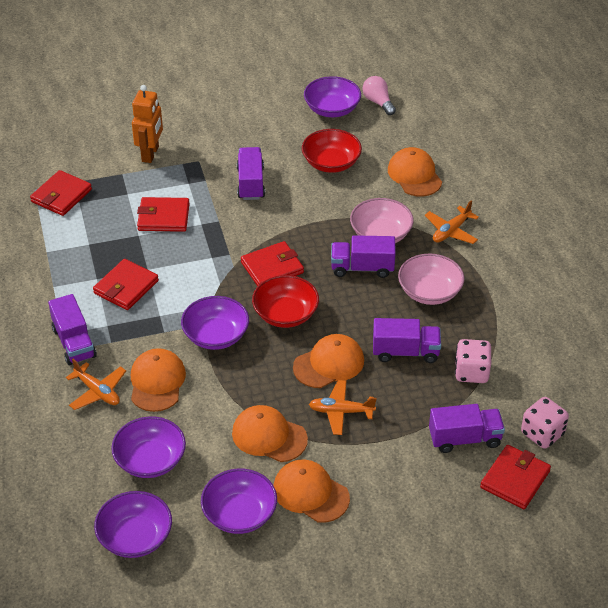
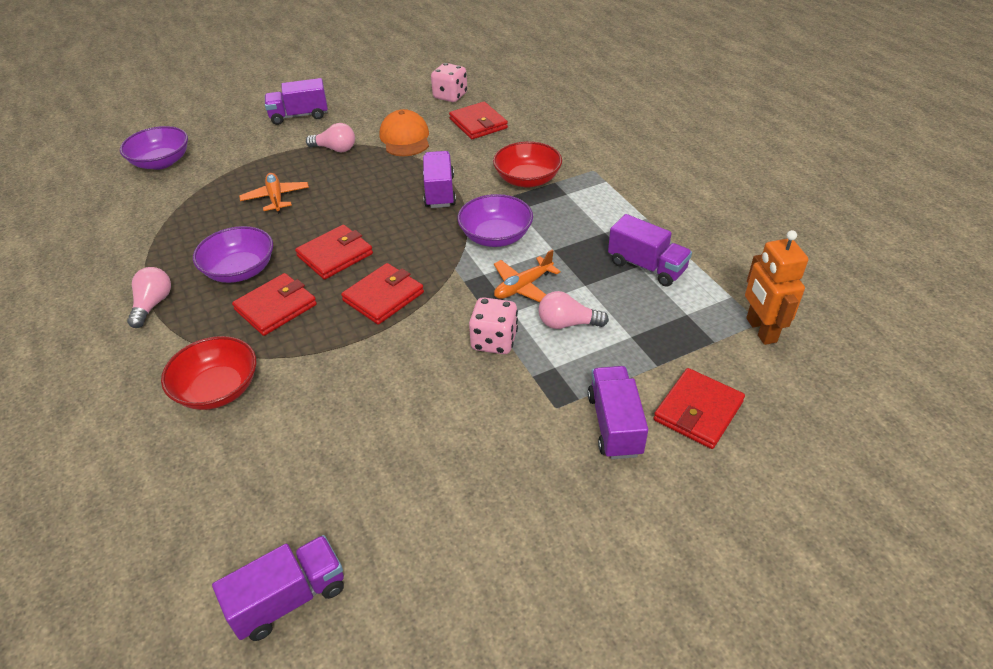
orange cap: [131,348,186,412] [232,405,308,462] [273,460,350,523] [293,334,364,388] [388,147,442,197] = 5 -> [380,109,429,156] = 1
orange plane: [66,359,126,410] [309,380,377,435] [425,200,479,244] = 3 -> [239,173,309,214] [494,249,561,302] = 2
pink bowl: [350,198,414,243] [398,254,464,305] = 2 -> none = 0
pink light bulb: [362,76,396,115] = 1 -> [127,267,171,328] [306,123,355,152] [538,291,609,329] = 3
purple bowl: [94,491,172,558] [111,416,186,478] [181,296,249,350] [201,469,277,534] [304,76,361,117] = 5 -> [120,126,188,170] [193,226,273,283] [458,194,533,247] = 3

